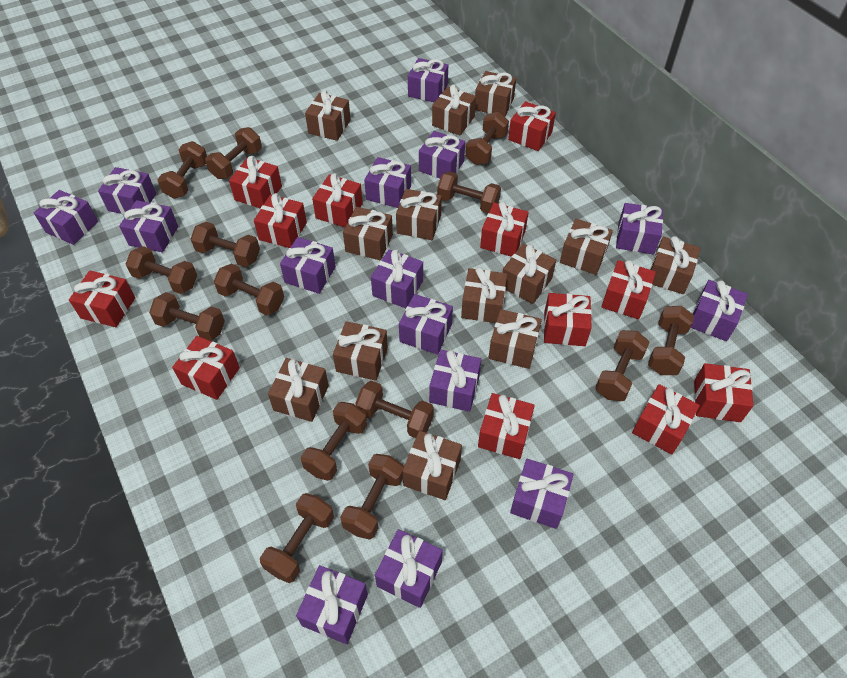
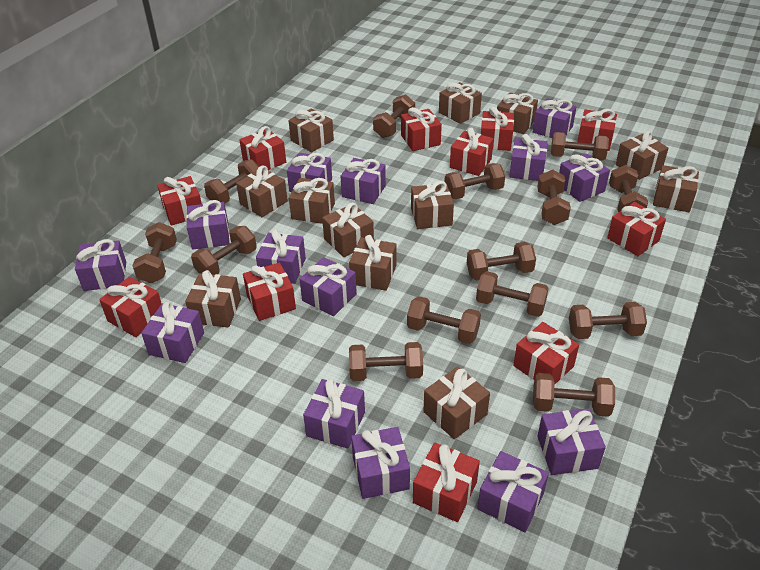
brown gift: [268,358,329,422] [305,90,351,141] [333,321,388,381] [343,207,393,260] [396,189,442,240] [402,431,462,500] [432,85,476,135] [461,267,507,323] [475,71,516,117] [488,309,542,369] [502,244,556,304] [560,219,613,275] [650,236,701,294] = 13 -> [185,270,241,328] [236,166,288,217] [288,108,334,152] [289,178,335,224] [322,203,374,257] [349,235,397,291] [411,181,454,229] [423,367,490,439] [439,82,482,124] [497,92,538,134] [616,131,668,180] [653,165,699,212] = 12
purple gift: [34,190,98,245] [98,167,156,215] [119,200,178,252] [280,237,336,294] [296,565,368,644] [364,157,411,208] [371,249,423,308] [375,529,443,608] [399,294,453,355] [408,58,448,103] [419,131,465,178] [429,350,482,412] [510,459,574,529] [616,203,663,254] [690,280,748,341] = 15 -> [75,239,126,291] [141,301,204,363] [186,200,229,249] [256,229,306,284] [287,153,332,192] [300,257,357,316] [303,379,365,449] [341,158,386,204] [351,427,410,499] [477,451,549,532] [509,134,548,181] [533,98,577,138] [537,408,606,475] [559,153,610,202] = 14
red gift: [69,270,135,327] [172,336,240,400] [229,156,282,209] [254,193,307,248] [312,173,363,227] [478,393,535,459] [480,201,529,257] [508,101,556,151] [544,293,592,346] [601,260,656,319] [632,384,700,455] [694,363,754,422] = 12 -> [99,277,162,337] [157,176,202,225] [239,126,286,170] [243,262,296,321] [401,107,442,151] [413,443,480,522] [450,127,494,176] [481,107,514,151] [513,322,579,385] [578,109,617,151] [607,202,666,256] = 11

